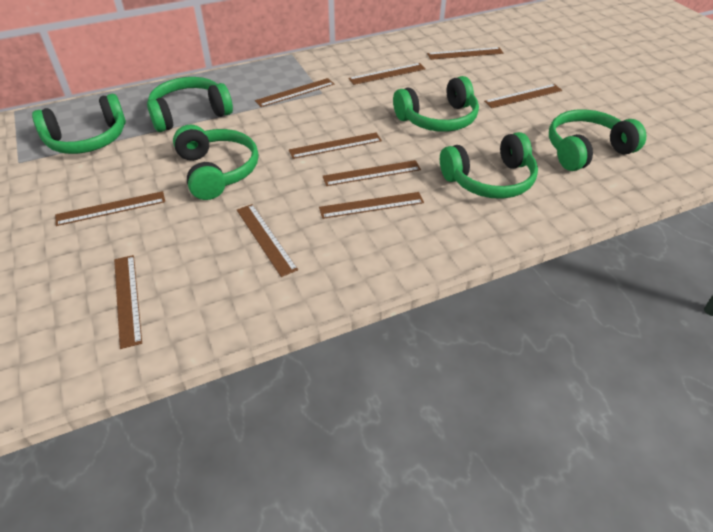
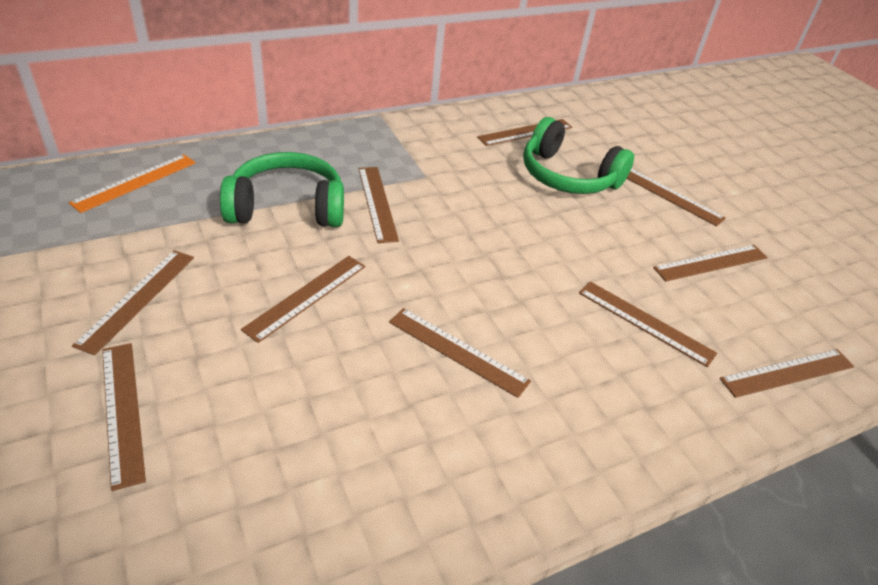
green headphones: [32,94,126,154] [147,77,233,132] [173,125,259,200] [393,76,479,132] [440,132,538,199] [549,109,646,171] = 6 -> [220,152,344,227] [523,117,634,194] = 2
orange ruler: none = 0 -> [69,154,196,213] = 1

